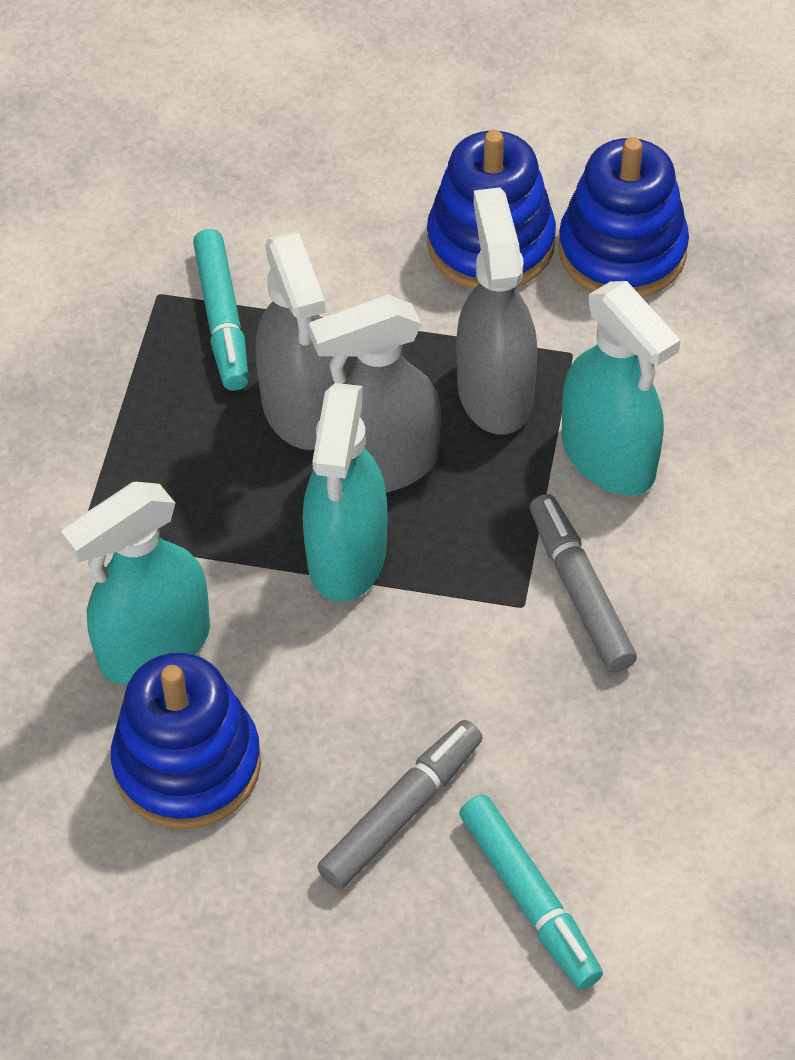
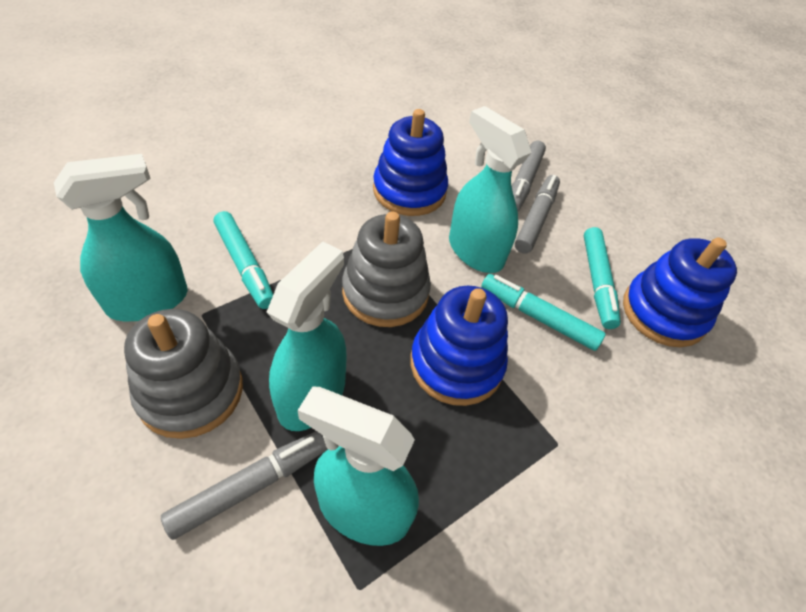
grey marker: [317,720,483,889] [530,494,637,673] = 2 -> [161,431,327,540] [512,141,546,211] [515,175,560,254] = 3
grey spray bottle: [255,232,335,450] [309,295,441,492] [456,187,538,435] = 3 -> none = 0
grey stacking toy: none = 0 -> [124,309,243,439] [342,211,431,327] = 2
turquoise marker: [193,229,249,391] [459,794,603,990] = 2 -> [214,211,273,309] [481,274,606,351] [584,227,621,329] = 3
turquoise spray bottle: [61,482,210,685] [303,383,387,602] [562,281,681,496] = 3 -> [54,154,188,321] [266,241,346,431] [298,387,419,546] [449,106,532,273] = 4

